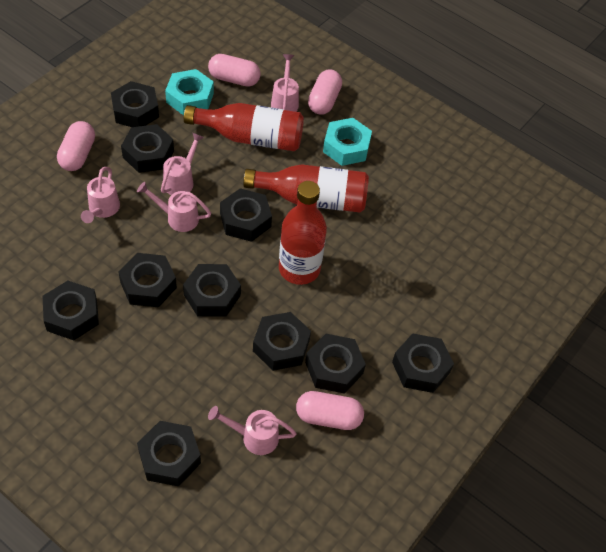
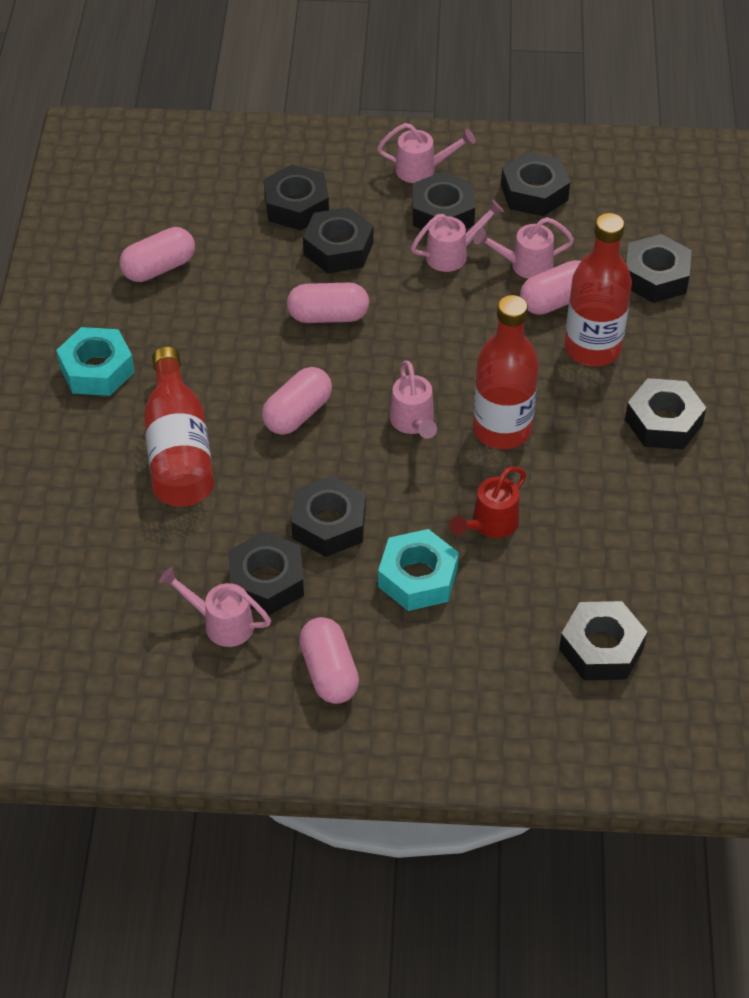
black nut: [43,281,99,340] [111,81,159,127] [118,253,177,307] [121,124,174,173] [137,421,201,486] [183,264,241,317] [220,188,272,242] [253,312,311,371] [305,334,366,394] [392,333,454,393] = 10 -> [228,531,304,615] [264,165,329,230] [291,476,366,557] [303,207,373,273] [412,171,475,232] [501,152,570,217] [559,601,647,680] [625,378,706,450] [626,234,692,303] = 9
pink capsule: [57,121,95,171] [208,54,261,87] [296,391,364,430] [308,69,342,115] = 4 -> [120,227,195,282] [262,367,332,435] [287,283,369,323] [299,617,359,704] [520,260,581,315] = 5
red watering can: none = 0 -> [449,466,527,538] = 1

